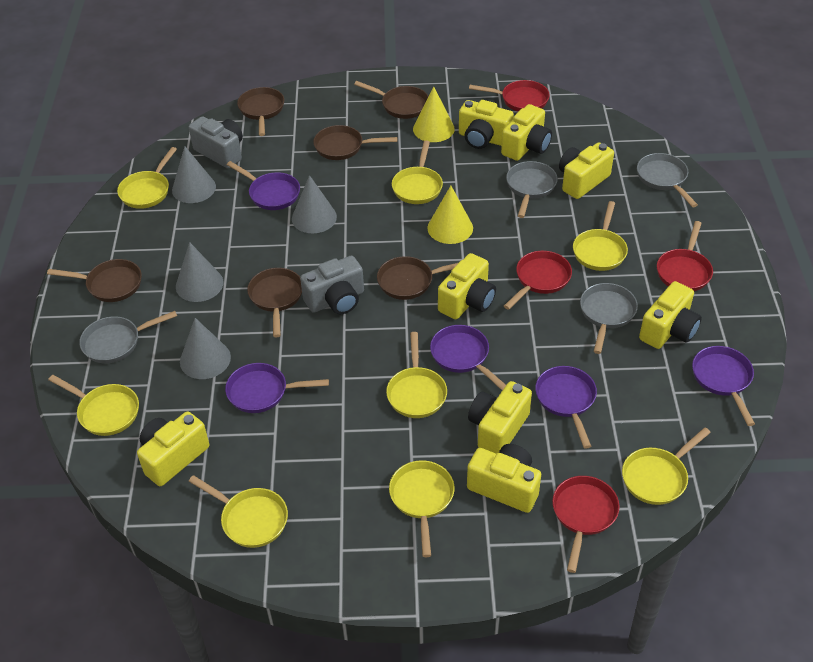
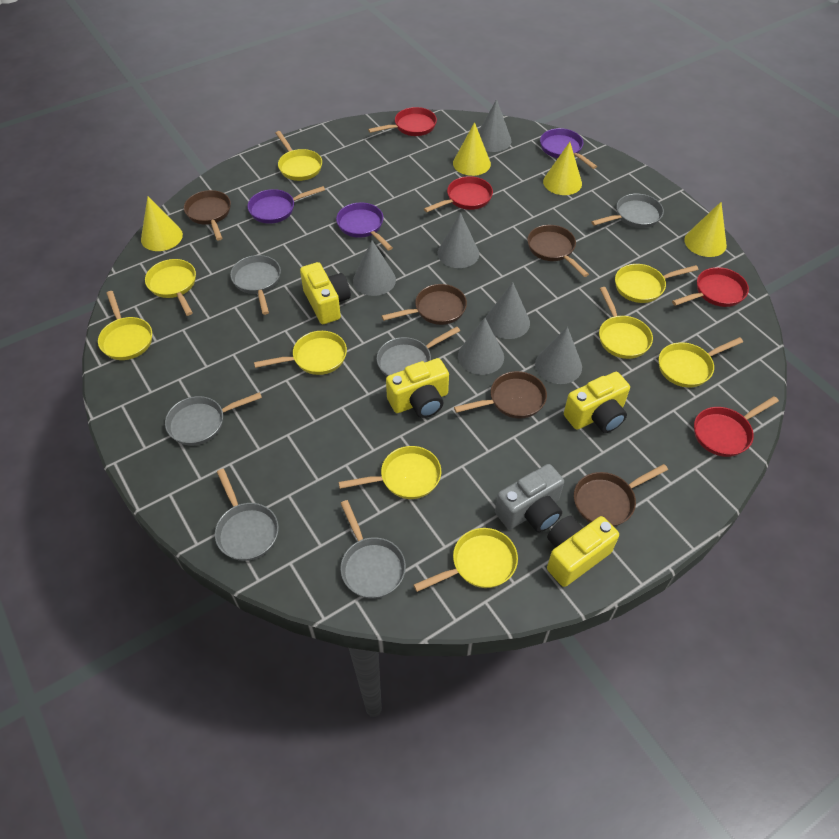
brown pan: [47,259,142,302] [237,87,284,136] [247,268,302,337] [313,125,397,160] [354,81,429,119] [377,256,458,300] = 6 -> [184,190,231,241] [382,284,467,325] [454,371,547,419] [527,225,589,277] [574,464,668,527] = 5
grey camera: [189,116,243,169] [300,256,364,315] = 2 -> [495,464,564,532] = 1
grey cone: [172,146,216,203] [176,242,223,302] [180,318,231,379] [292,175,337,233] = 4 -> [353,240,396,296] [437,213,479,268] [458,318,504,375] [478,99,511,152] [486,282,530,339] [535,327,582,384] = 6
grey pan: [79,311,177,363] [506,161,558,218] [580,283,638,354] [637,153,698,207] = 4 -> [165,392,262,446] [215,469,279,561] [230,255,281,315] [340,500,406,599] [377,327,460,377] [591,194,664,228] = 6
purple pan: [225,363,329,413] [227,161,300,210] [430,325,506,390] [535,366,597,449] [692,346,755,426] = 5 -> [248,186,325,224] [336,203,393,251] [540,128,597,169] = 3
yellow camera: [137,411,209,486] [438,253,496,319] [459,100,514,149] [467,444,541,513] [468,381,532,454] [501,104,552,161] [559,142,614,199] [639,281,702,349] = 8 -> [300,262,351,324] [386,358,449,418] [547,516,619,587] [564,372,630,433] = 4
yellow cone: [413,87,455,142] [427,186,473,244] = 2 -> [141,197,183,251] [453,122,491,176] [543,142,582,195] [684,202,727,257] = 4
yellow pan: [48,375,139,436] [117,147,177,209] [189,475,288,548] [386,332,447,418] [389,460,455,557] [392,141,443,204] [573,201,628,271] [622,428,711,505] = 8 -> [98,291,152,360] [145,259,196,316] [254,331,347,375] [276,131,322,181] [338,446,441,499] [413,528,518,592] [599,287,653,359] [615,264,699,303] [659,337,743,387] = 9

